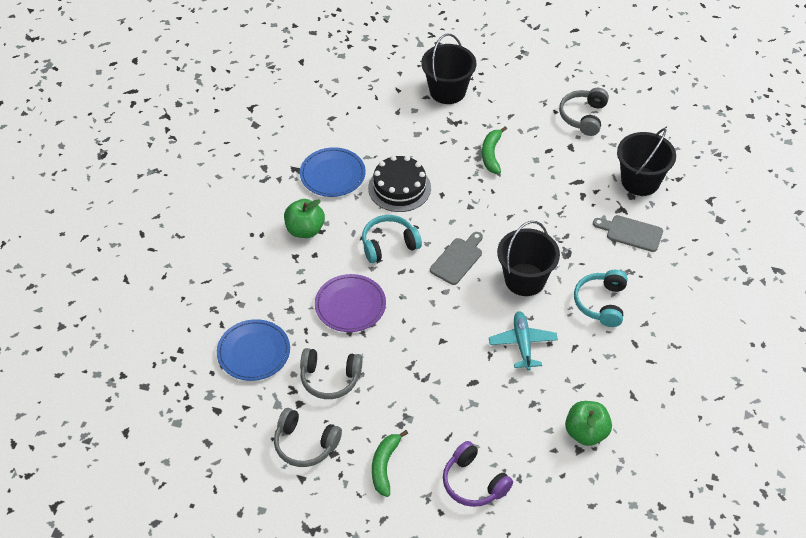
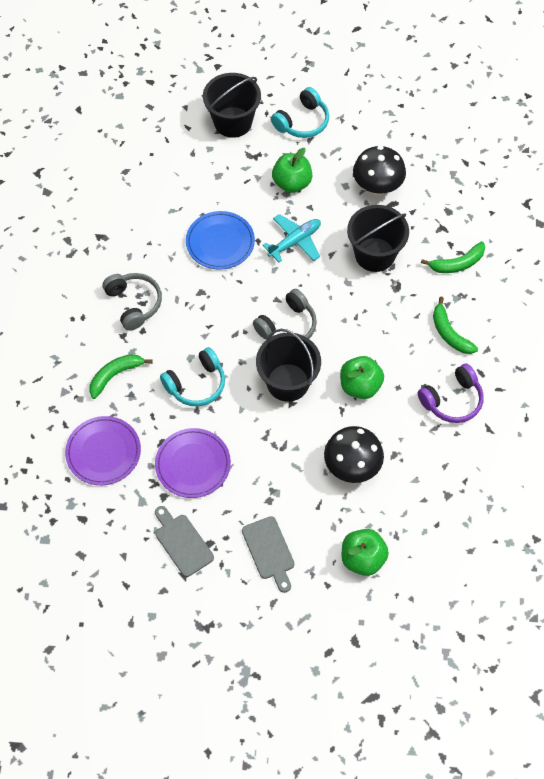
black cake: [368,155,431,212] = 1 -> none = 0
black mushroom: none = 0 -> [324,426,384,483] [353,146,406,195] = 2
blue plate: [217,319,290,381] [300,147,366,197] = 2 -> [186,211,255,270] = 1
green apple: [284,199,325,238] [565,401,612,446] = 2 -> [272,148,312,193] [340,356,384,399] [342,529,389,576] = 3
green banana: [372,430,408,497] [482,126,507,174] = 2 -> [89,354,153,399] [421,241,485,273] [433,297,478,354] = 3
grey headphones: [274,408,342,467] [300,348,362,399] [559,88,609,136] = 3 -> [102,273,162,331] [253,289,317,339] = 2
purple plate: [315,274,386,332] = 1 -> [65,416,141,485] [155,428,231,498] = 2

